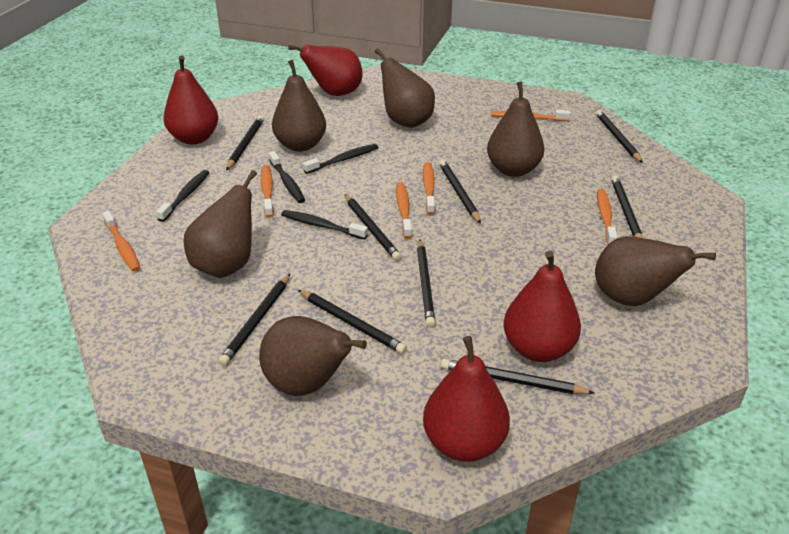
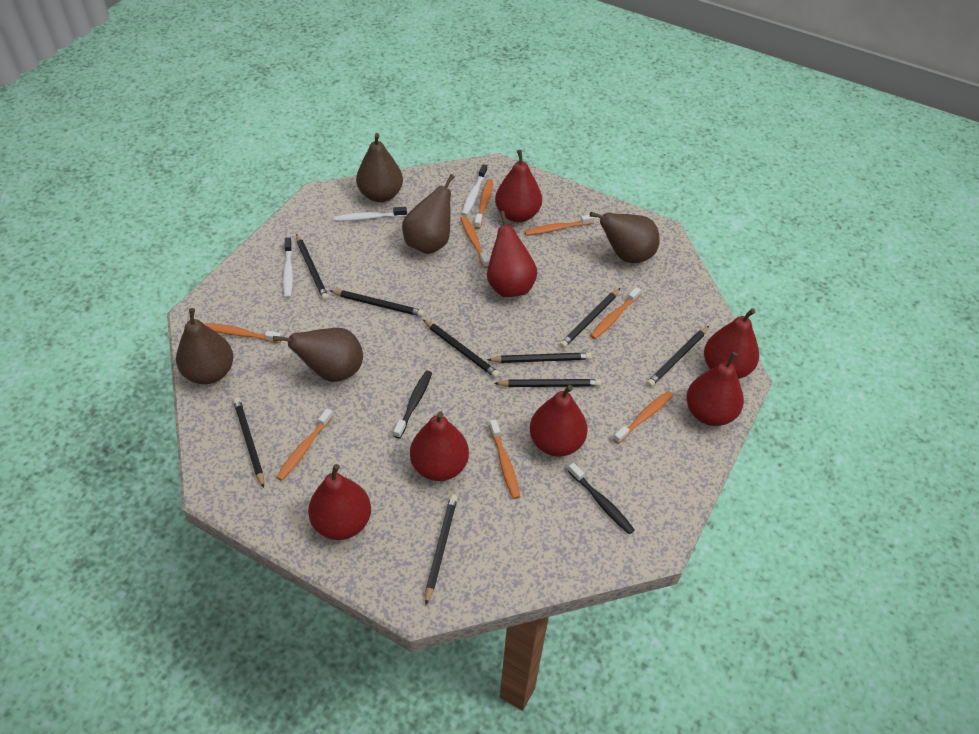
black toothbrush: [156,170,209,222] [269,151,305,203] [281,210,368,240] [303,144,378,174] = 4 -> [393,371,432,438] [568,463,634,534] = 2
brown pear: [183,170,257,278] [259,316,367,396] [272,60,326,152] [375,48,435,128] [487,82,544,177] [595,236,716,306] = 6 -> [176,308,233,384] [273,328,363,382] [356,133,403,202] [402,174,455,254] [590,212,660,263] = 5
orange toothbrush: [102,211,140,272] [261,165,274,218] [396,182,412,239] [423,162,435,215] [491,110,571,121] [597,189,617,244] = 6 -> [204,323,282,343] [276,408,333,481] [460,216,490,268] [474,179,493,229] [489,419,520,499] [525,214,595,236] [590,287,641,339] [613,391,673,444] = 8
red pear: [163,55,218,144] [288,45,362,96] [423,336,510,462] [503,250,581,362] = 4 -> [308,464,371,540] [410,412,469,481] [487,211,538,297] [495,150,542,222] [530,385,588,457] [686,352,744,426] [704,308,759,379] = 7
white toothbrush: none = 0 -> [283,237,293,298] [334,207,407,221] [461,164,487,216] = 3

